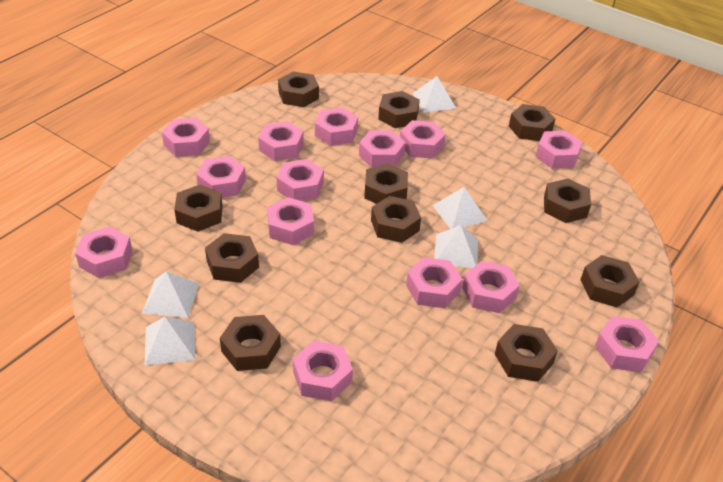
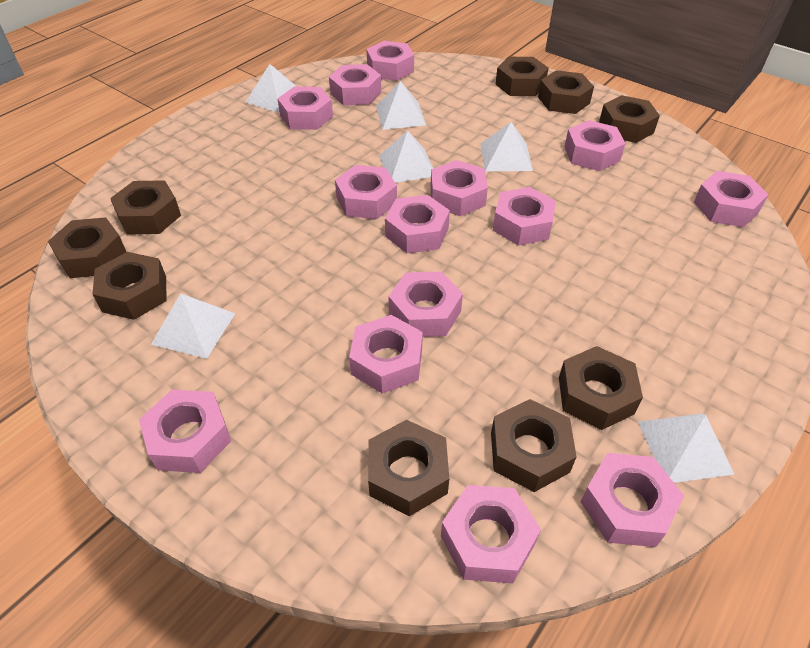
brown nut: [174,185,223,232] [205,233,259,283] [220,315,281,371] [278,71,319,107] [364,163,408,204] [371,196,421,243] [378,91,420,128] [495,324,558,382] [509,104,555,141] [544,179,591,223] [580,255,639,308] = 11 -> [48,217,126,278] [92,252,167,320] [110,180,181,234] [368,420,449,516] [491,399,576,492] [495,57,549,96] [538,70,594,114] [559,346,643,430] [599,95,660,143] = 9
white pyramid: [142,271,199,318] [145,317,195,365] [413,76,456,113] [433,187,487,229] [434,225,478,268] = 5 -> [151,293,236,359] [246,64,297,113] [376,81,426,130] [379,130,434,183] [481,122,533,171] [638,413,735,483] = 6

